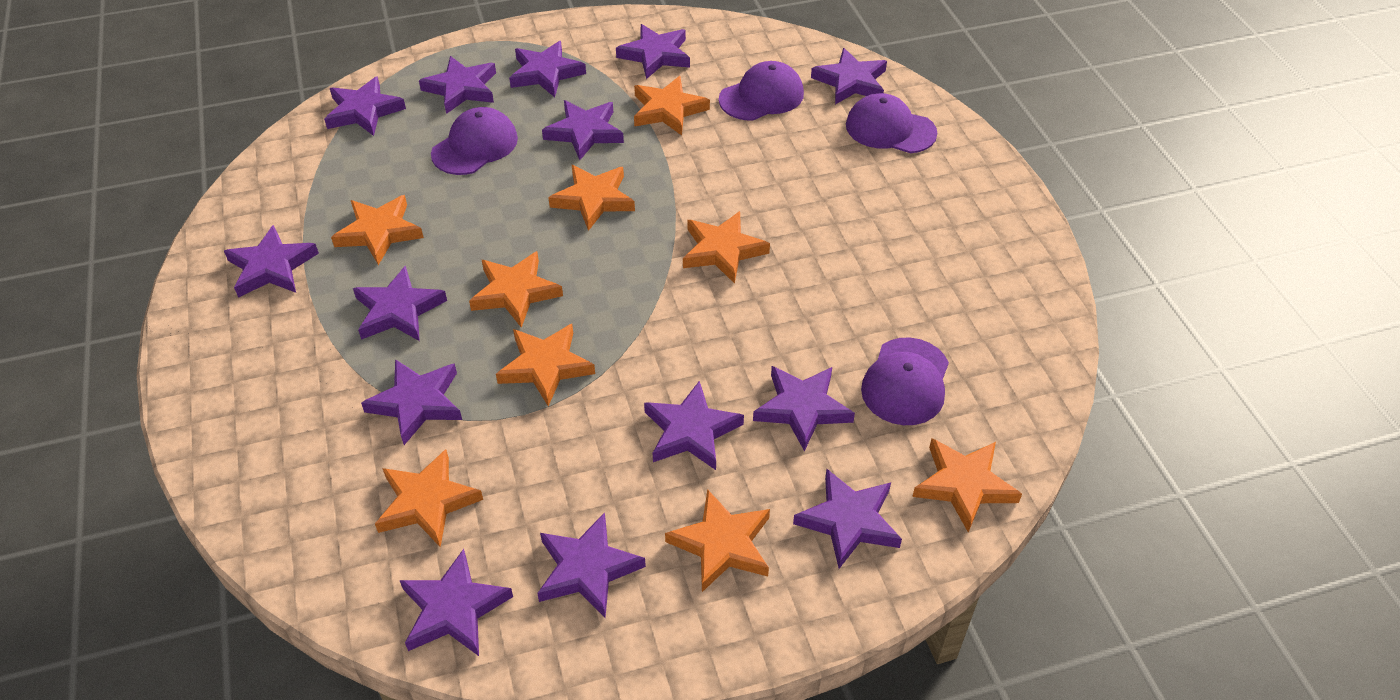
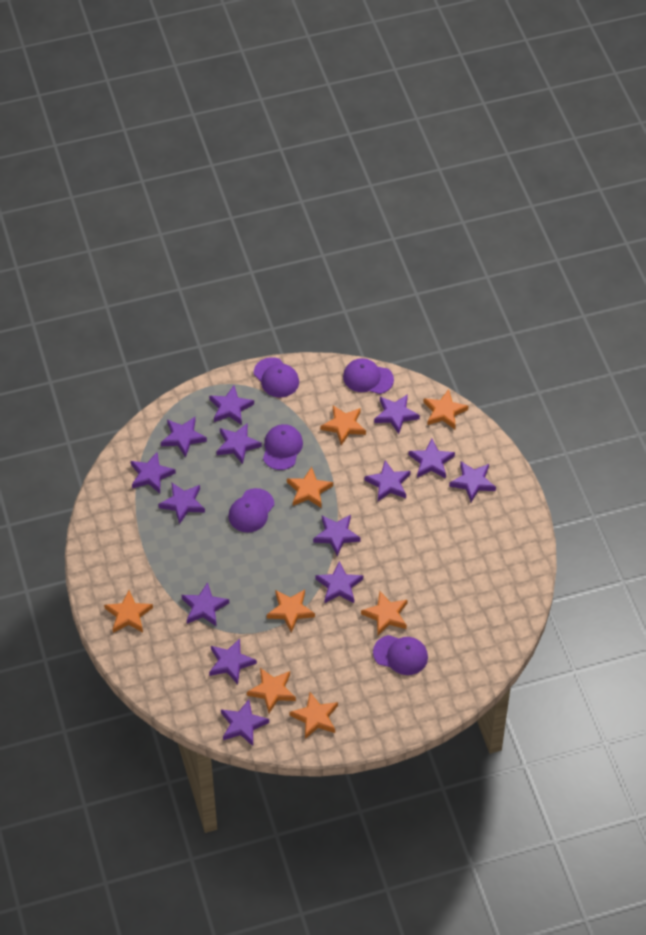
orange star: [331,195,424,265] [375,449,483,547] [469,251,563,328] [496,324,595,406] [548,165,635,231] [634,76,710,135] [665,489,770,592] [683,211,770,284] [912,438,1022,533] = 9 -> [104,590,153,633] [247,668,296,713] [267,590,315,633] [287,467,333,508] [289,692,338,739] [321,406,366,445] [361,591,408,635] [423,389,468,429] = 8
purple cap: [431,107,518,175] [719,61,804,121] [846,93,937,153] [861,337,949,425] = 4 -> [228,488,274,533] [254,357,299,397] [263,424,303,470] [343,358,394,394] [373,635,428,675] = 5

